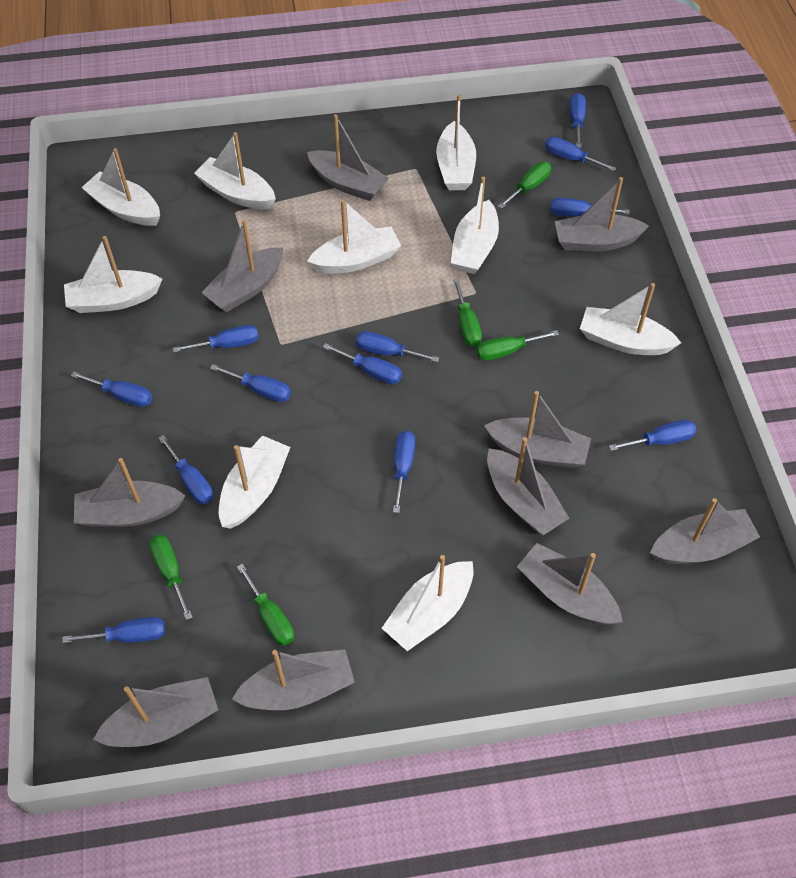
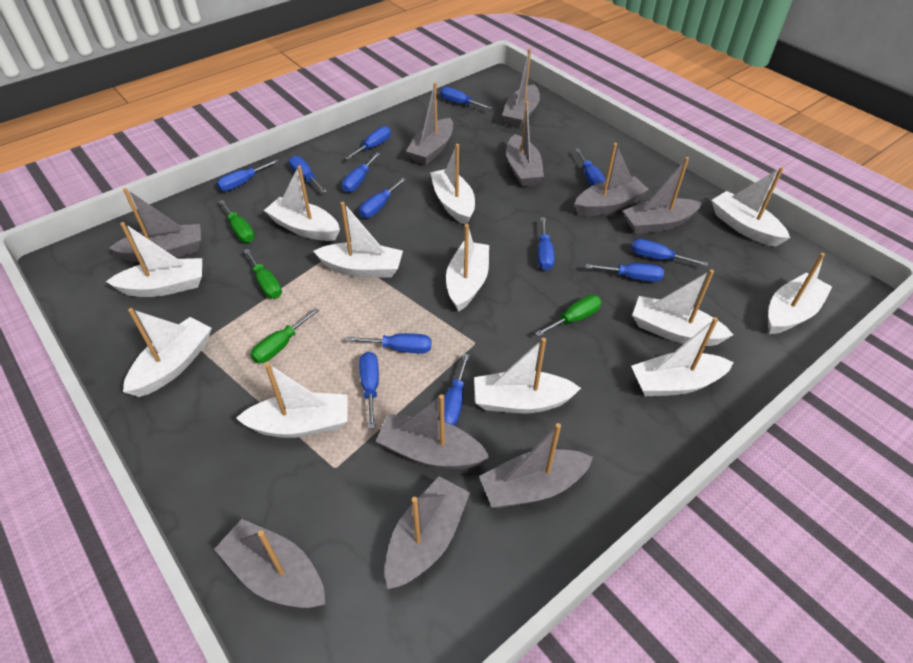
blue screwdriver: [62,617,165,643] [71,372,152,407] [158,435,213,504] [173,325,259,353] [210,364,291,402] [323,343,402,384] [356,331,439,362] [393,431,415,513] [545,137,616,171] [550,198,629,217] [570,93,586,148] [609,420,696,451] = 12 -> [217,159,279,191] [289,156,327,193] [342,152,380,192] [345,126,391,160] [347,333,431,353] [359,178,406,218] [360,352,379,429] [439,354,469,426] [440,87,492,109] [538,217,554,270] [575,148,606,186] [585,263,664,282] [632,239,708,266] = 13
green screwdriver: [150,535,193,620] [237,564,294,646] [453,279,482,347] [476,330,559,361] [498,161,551,209] = 5 -> [219,200,255,242] [244,249,282,299] [251,308,319,363] [535,295,602,337] = 4
white boat: [64,236,162,313] [81,148,160,226] [194,132,276,209] [219,435,290,529] [307,200,401,274] [382,555,473,651] [436,95,476,190] [451,176,499,274] [580,283,681,355] = 9 -> [106,222,202,297] [123,308,212,397] [236,363,348,438] [264,165,340,241] [313,202,403,278] [430,144,475,225] [446,224,489,312] [474,338,581,413] [631,317,734,397] [632,269,733,346] [711,167,790,247] [768,253,832,334] = 12

